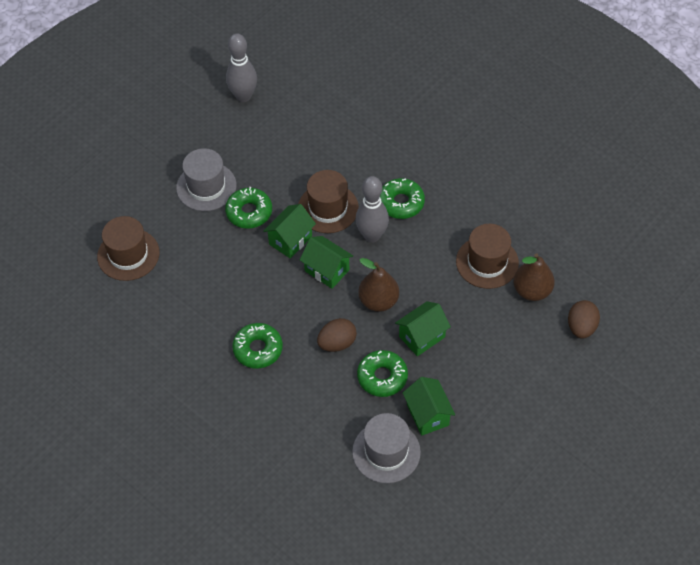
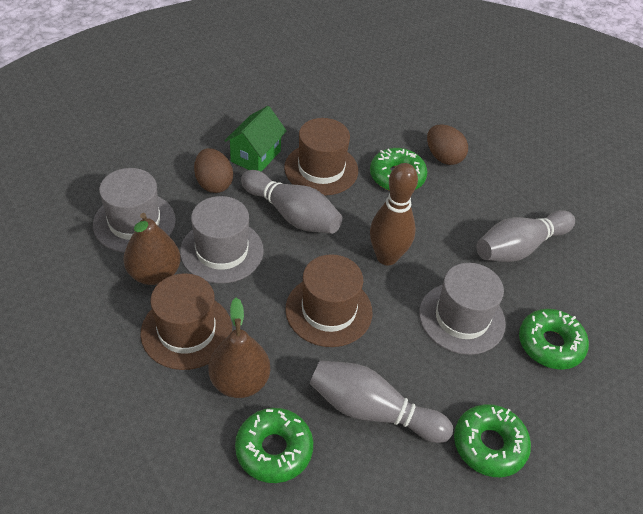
brown bowling pin: none = 0 -> [370,163,418,265] = 1
green house: [263,204,316,259] [300,236,353,289] [395,301,451,356] [403,377,455,436] = 4 -> [224,106,287,172] = 1
grey bowling pin: [226,34,257,102] [355,176,389,243] = 2 -> [241,170,342,234] [310,360,453,443] [476,210,575,262] = 3
grey hat: [176,148,237,211] [352,413,421,483] = 2 -> [93,168,176,253] [180,196,264,284] [419,263,506,355] = 3

